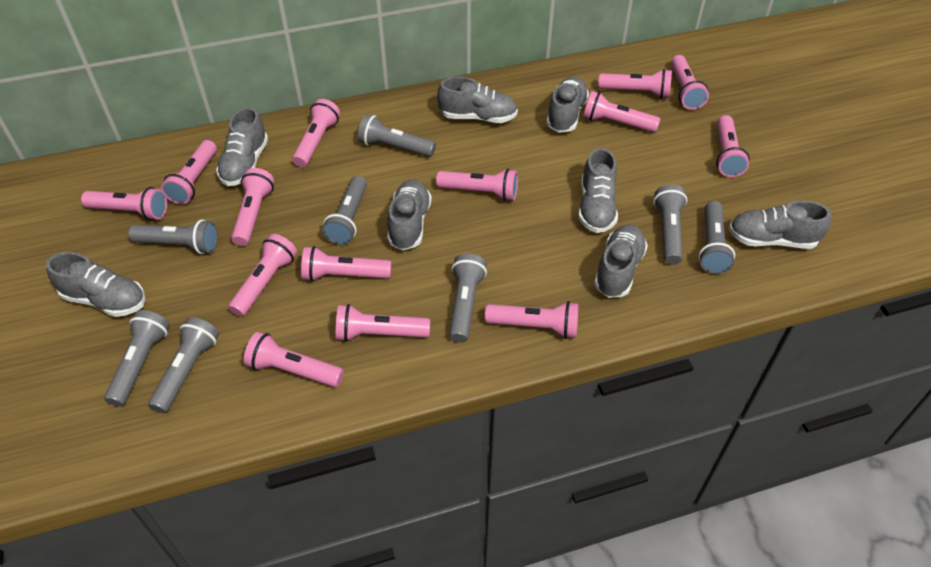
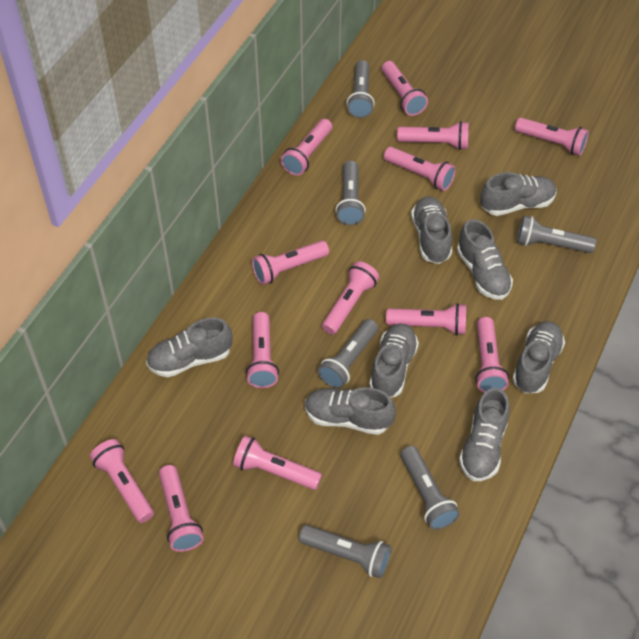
grey flashlight: [104,310,170,407] [128,220,218,254] [148,317,219,413] [322,176,367,245] [358,114,436,157] [449,253,487,343] [653,184,687,265] [698,201,735,274] = 8 -> [299,525,391,579] [318,319,378,389] [335,160,366,225] [347,60,375,118] [401,446,460,530] [517,216,596,253] = 6
pink flashlight: [81,187,167,220] [161,140,217,205] [228,234,297,317] [231,168,274,246] [244,332,344,387] [292,99,340,167] [301,246,391,282] [336,304,430,342] [436,169,518,201] [485,301,579,339] [583,91,660,132] [598,69,672,99] [671,55,709,110] [716,115,749,177] = 14 -> [90,439,154,523] [159,465,204,552] [233,436,322,490] [246,312,279,388] [252,241,329,285] [281,119,332,176] [322,261,379,335] [382,61,428,116] [384,147,456,191] [386,303,466,335] [397,121,469,150] [475,317,509,393] [515,118,589,156] = 13

